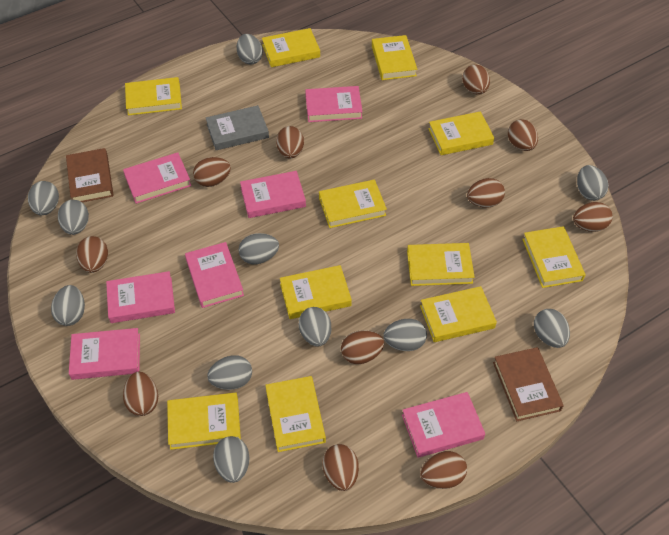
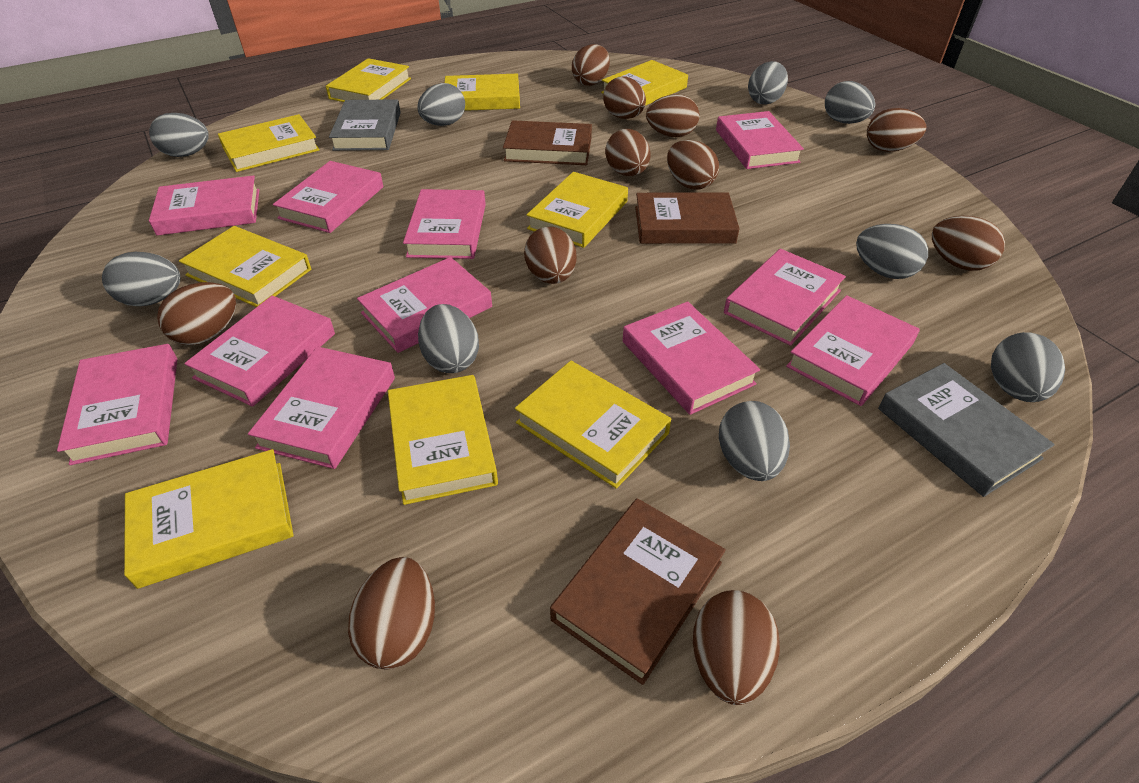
brown book: [66,148,114,202] [493,347,564,421] = 2 -> [503,120,592,165] [550,498,726,685] [635,193,740,244] = 3
grey book: [206,105,269,150] = 1 -> [329,99,401,151] [878,363,1055,497] = 2
grey egg: [28,181,59,215] [51,285,85,326] [58,200,89,235] [207,355,252,390] [213,436,249,483] [237,34,263,64] [239,233,279,264] [299,307,331,346] [383,319,427,351] [534,309,570,348] [577,165,608,201] = 11 -> [102,252,180,306] [149,113,209,157] [417,83,465,126] [418,304,479,373] [719,401,790,481] [748,61,788,104] [825,81,875,124] [856,224,928,279] [991,332,1065,402] = 9
pink book: [69,328,140,380] [106,271,175,323] [123,152,191,204] [185,242,244,308] [240,171,306,218] [305,86,363,122] [402,392,485,458] = 7 -> [57,344,177,465] [149,175,259,236] [184,296,335,407] [248,347,395,469] [273,161,383,233] [357,257,492,353] [403,189,486,259] [623,302,760,415] [716,111,804,169] [724,249,846,346] [786,295,919,406] = 11
yellow book: [125,77,182,116] [167,393,241,450] [262,28,320,67] [265,376,326,452] [280,265,352,319] [319,180,387,228] [372,35,417,80] [407,243,475,286] [420,286,497,342] [428,111,494,155] [522,226,585,288] = 11 -> [124,449,294,589] [179,226,311,307] [218,114,320,172] [326,58,411,102] [388,375,498,505] [445,74,520,111] [515,361,671,489] [527,172,628,248] [601,60,688,106] = 9

